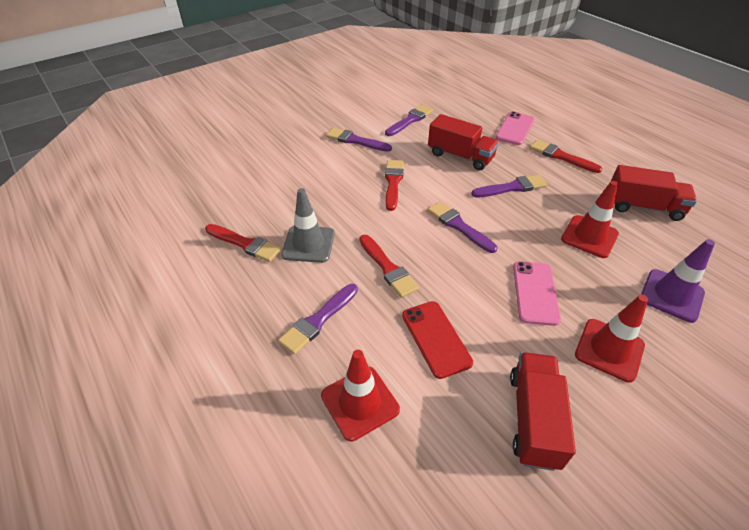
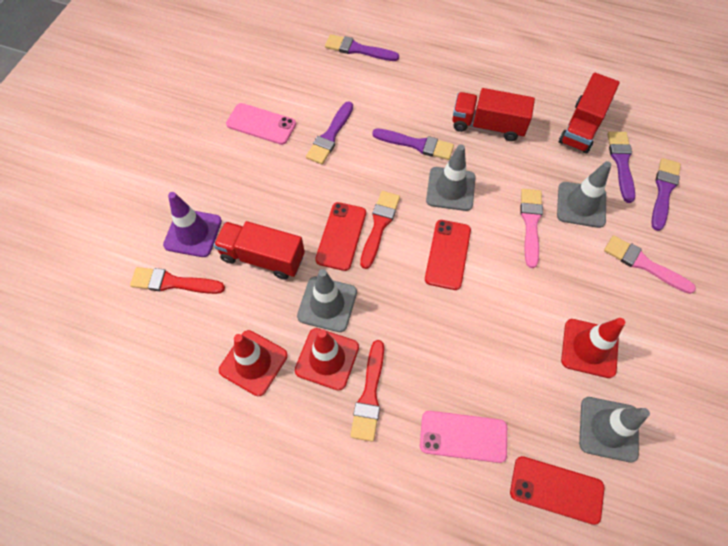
grey traffic cone: [281,188,335,263] = 1 -> [297,269,357,332] [426,144,476,211] [557,161,611,228] [579,397,650,462] = 4
pink brush: none = 0 -> [521,189,543,268] [604,235,696,294] = 2
red brush: [205,224,281,262] [359,235,419,298] [385,160,404,211] [530,140,602,173] = 4 -> [130,267,225,294] [350,340,384,442] [360,191,400,269] = 3
red phone: [402,301,473,379] = 1 -> [315,202,366,271] [425,220,471,290] [510,456,604,525] = 3

